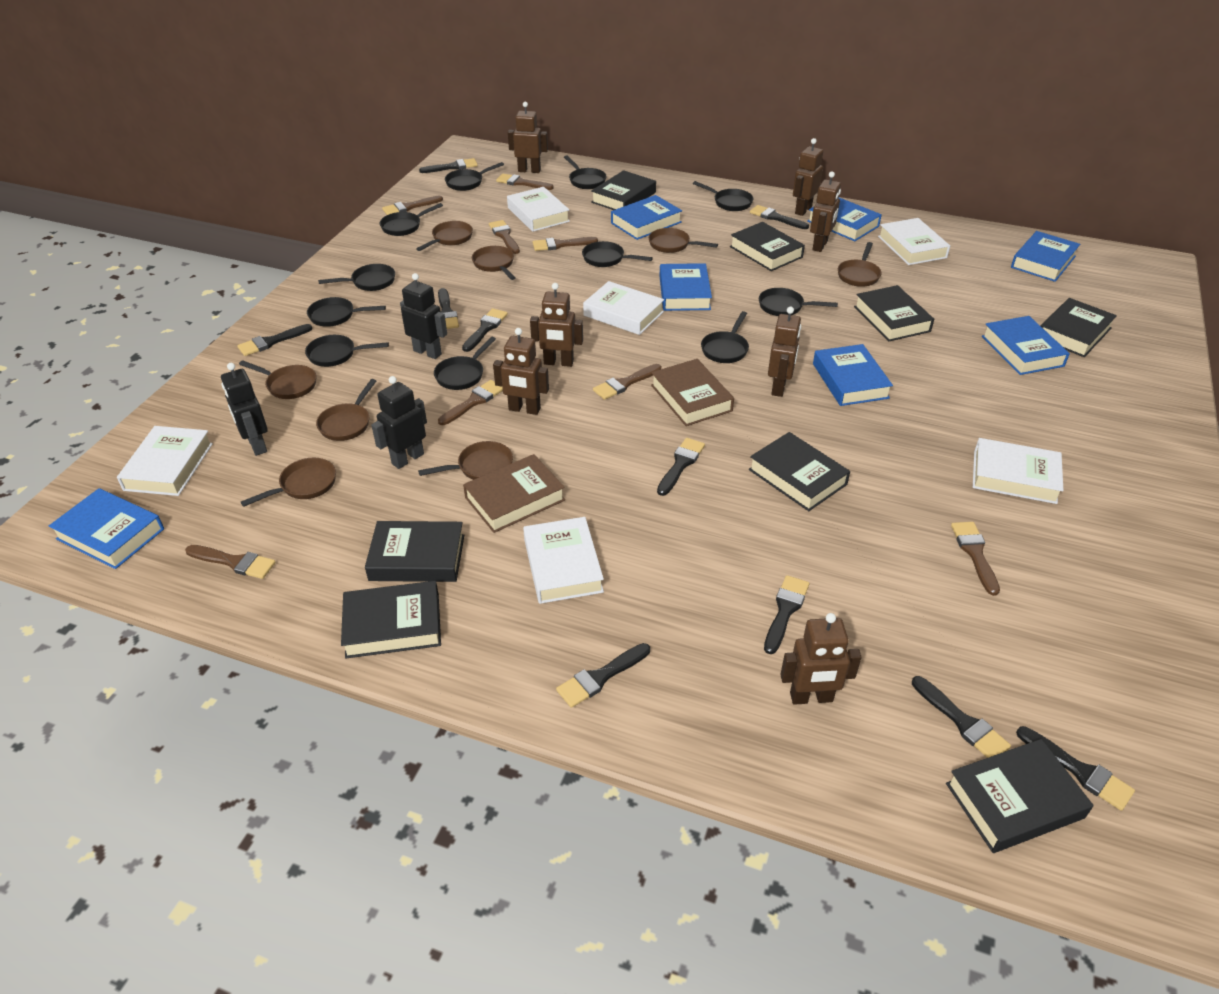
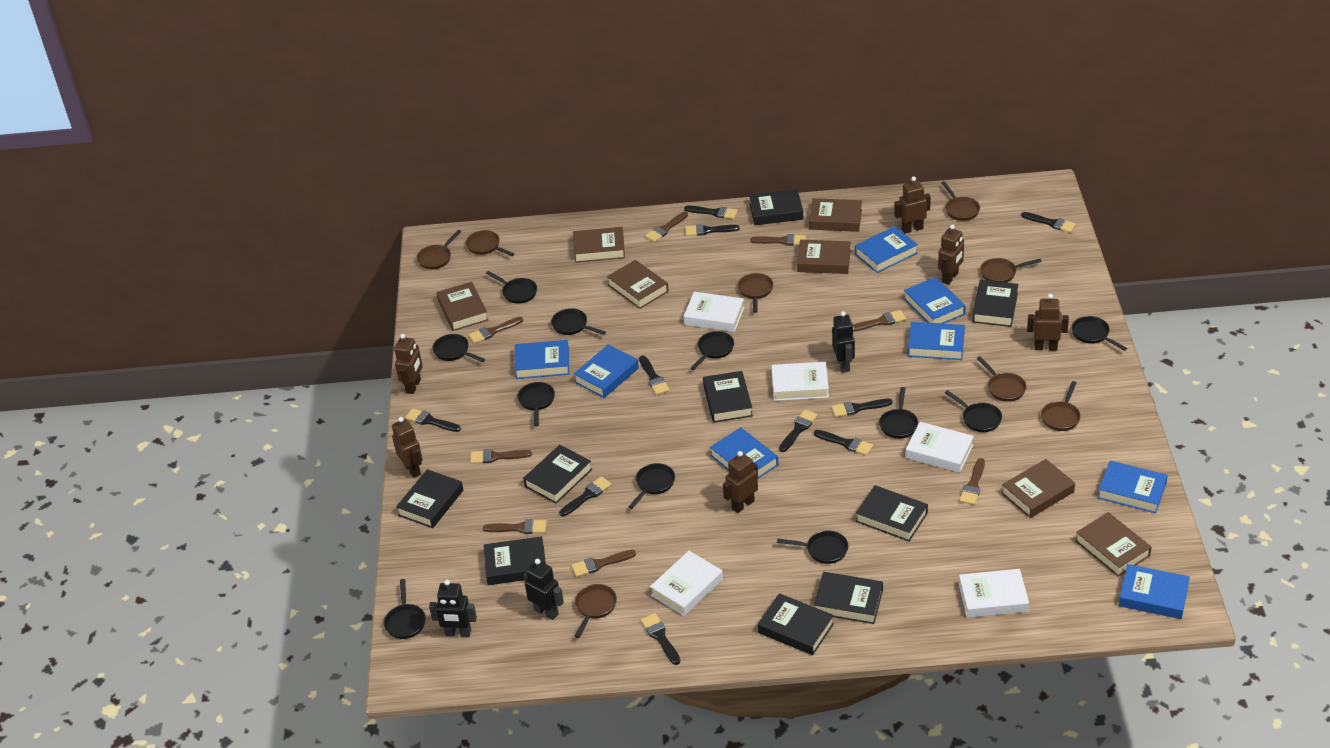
black book: [341,581,441,659] [365,521,464,582] [591,170,656,210] [730,222,805,271] [749,432,850,511] [854,285,934,341] [946,739,1093,853] [1041,298,1117,357] = 8 -> [396,469,463,528] [484,536,546,585] [523,445,592,504] [703,371,753,423] [749,189,803,225] [758,593,834,655] [814,572,883,624] [856,485,928,542] [972,280,1019,327] = 9
blue book: [49,488,164,569] [611,195,682,240] [660,263,712,311] [808,198,882,241] [813,344,893,406] [982,316,1070,375] [1011,231,1080,282] = 7 -> [515,340,569,379] [574,344,639,398] [710,427,778,478] [855,226,918,273] [904,277,966,324] [908,322,965,360] [1098,461,1168,513] [1119,564,1190,619] = 8
brown book: [463,454,565,533] [651,359,734,426] = 2 -> [437,282,488,331] [573,227,625,263] [607,260,669,309] [797,240,851,274] [809,198,862,232] [1001,459,1075,518] [1075,512,1152,577] = 7
brown robot: [493,328,549,415] [508,102,548,173] [530,283,583,367] [768,306,801,397] [780,613,862,705] [793,138,823,216] [810,172,841,252] = 7 -> [392,417,423,478] [394,334,423,394] [723,451,758,513] [894,176,931,234] [938,224,964,285] [1027,294,1069,351] = 6
white book: [117,426,213,496] [507,187,570,232] [523,517,604,604] [583,281,664,335] [878,218,950,265] [973,438,1064,504] = 6 -> [650,551,723,616] [684,292,744,332] [771,362,829,401] [906,422,974,473] [959,569,1029,618] = 5

